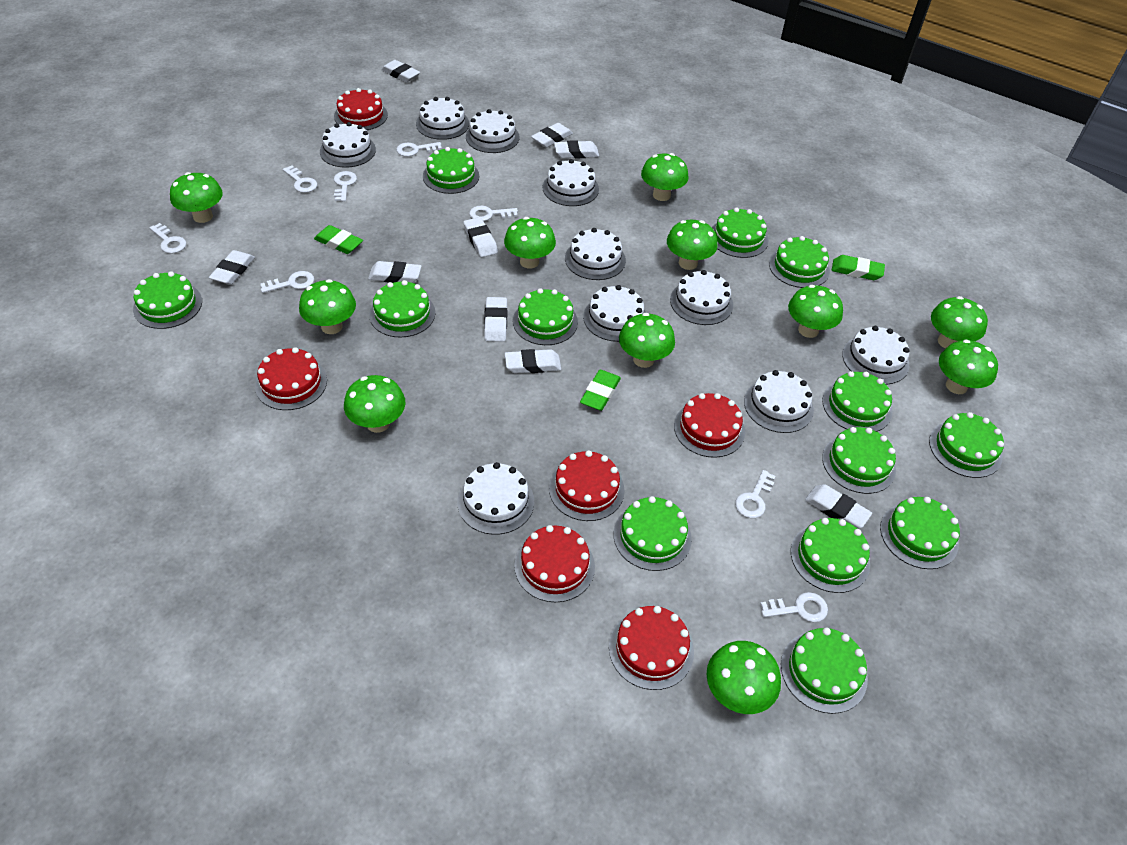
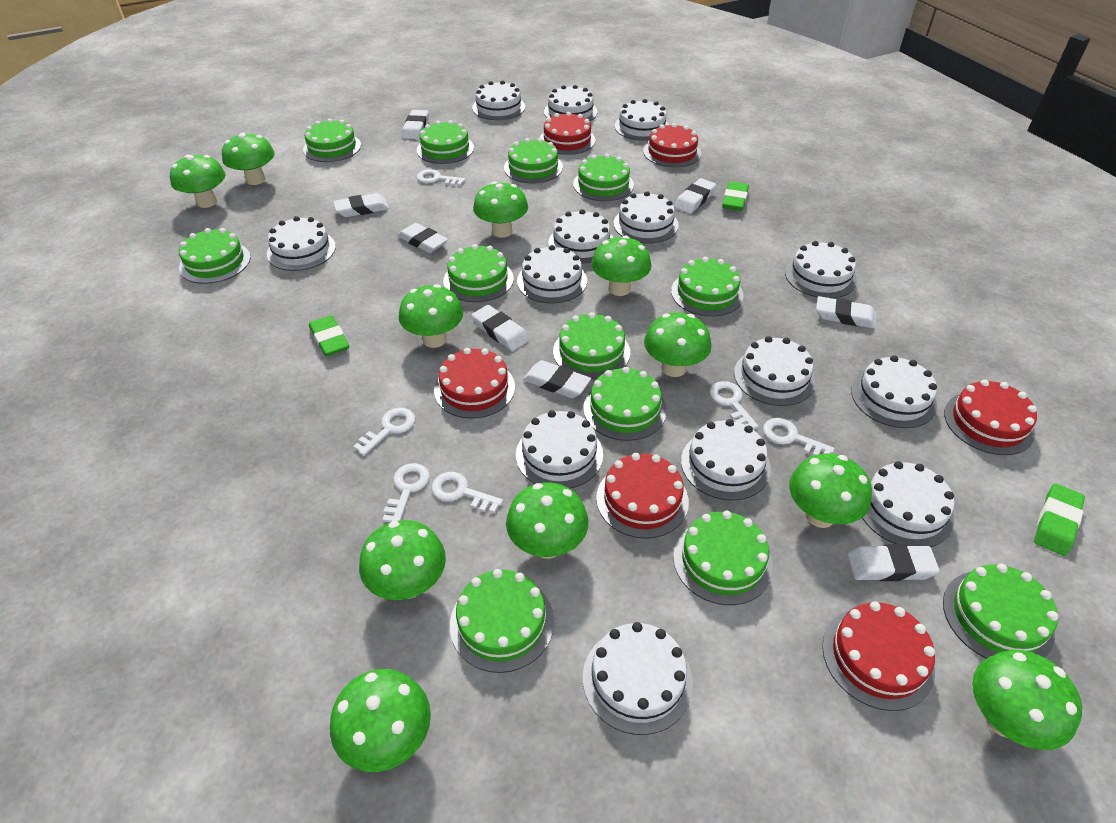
green cake: [133,272,202,329] [369,280,435,337] [423,147,479,194] [513,288,578,345] [614,496,692,571] [712,208,769,258] [769,236,830,288] [781,628,868,714] [791,518,870,593] [822,371,892,432] [822,427,896,494] [880,497,960,569] [929,412,1004,478] = 13 -> [179,228,251,284] [303,118,361,162] [417,120,474,164] [443,244,514,302] [450,569,554,673] [504,138,563,184] [553,312,630,379] [573,154,634,201] [583,367,667,441] [671,257,743,317] [673,511,773,605] [943,564,1058,659] = 12
white cake: [320,122,376,168] [416,97,469,140] [458,462,534,535] [466,109,519,153] [543,159,599,206] [565,228,626,280] [583,285,646,342] [670,270,733,325] [744,370,814,433] [842,326,910,385] = 10 -> [267,216,336,271] [472,81,525,120] [516,410,603,489] [517,245,587,303] [544,85,597,121] [548,209,613,263] [583,622,693,735] [613,191,678,243] [615,99,669,141] [681,419,771,501] [734,336,816,406] [785,241,857,298] [851,355,937,428] [862,461,955,547] = 14
white eraser: [209,250,255,285] [368,261,421,283] [381,60,420,82] [464,217,498,257] [484,297,507,342] [505,349,561,374] [531,123,573,148] [554,140,599,159] [805,484,872,529] = 9 -> [333,193,389,217] [398,223,448,253] [402,110,429,139] [472,305,529,351] [523,360,591,398] [674,178,716,214] [816,296,877,329] [847,544,940,581] = 8
white key: [149,223,186,253] [260,271,314,293] [283,165,317,193] [334,171,357,202] [396,142,442,157] [469,206,518,221] [735,470,775,518] [760,592,828,622] = 8 -> [353,408,415,456] [382,463,430,522] [417,169,466,186] [432,472,503,514] [710,381,758,429] [763,418,835,456] = 6

